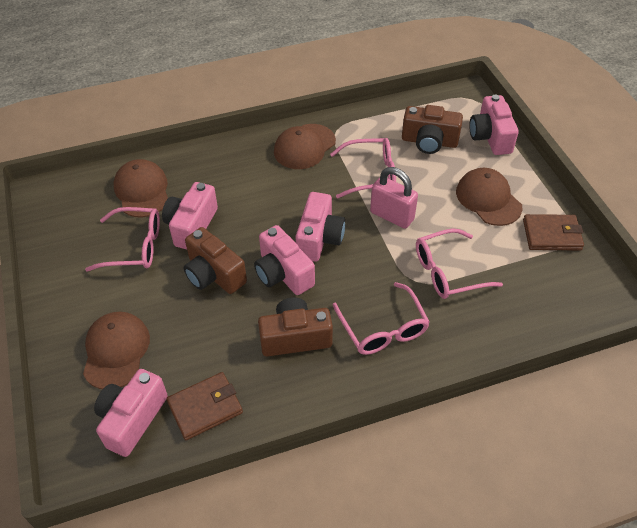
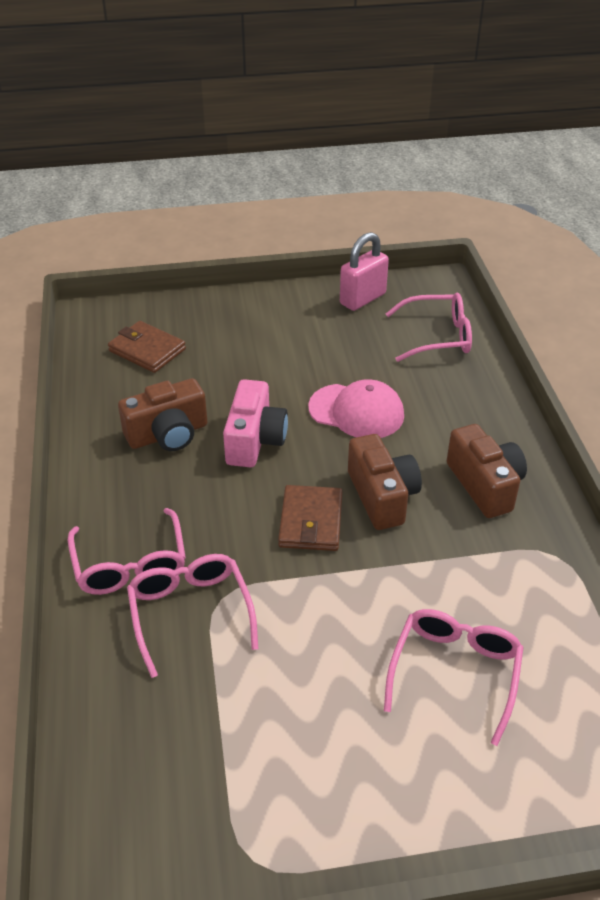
brown cap: [83,312,150,389] [114,159,168,218] [274,124,336,169] [456,168,523,226] = 4 -> none = 0
pink camera: [94,369,168,457] [162,182,218,250] [254,225,315,295] [295,192,345,262] [469,95,519,155] = 5 -> [223,379,288,467] = 1
pink cap: none = 0 -> [308,379,404,438] = 1

